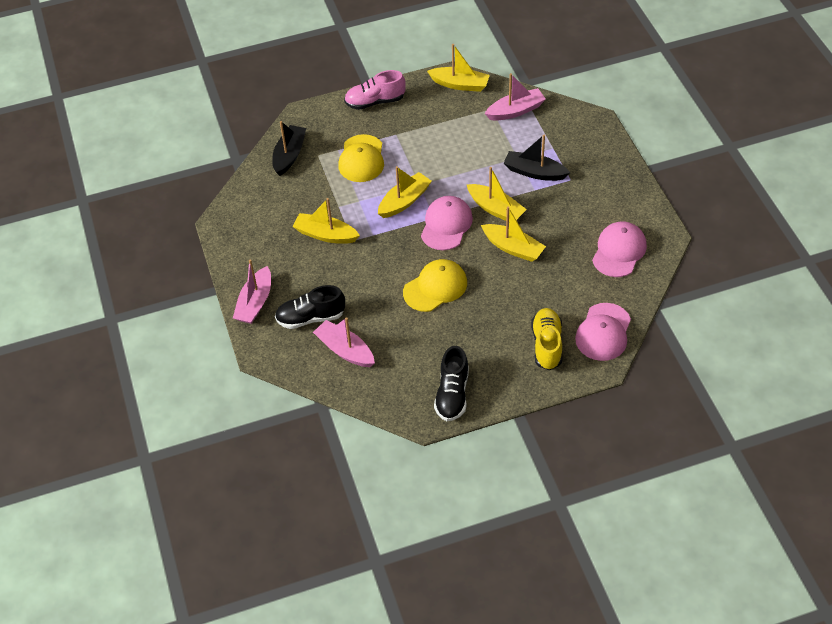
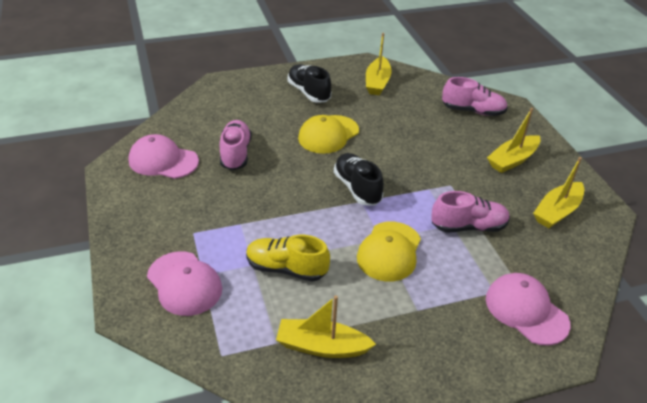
black boat: [272,121,306,176] [504,135,570,181] = 2 -> none = 0
pink boat: [233,259,271,324] [313,317,375,367] [485,73,546,121] = 3 -> none = 0
pink shoe: [344,70,406,110] = 1 -> [220,120,252,170] [431,191,510,232] [442,77,508,116] = 3
yellow boat: [292,198,360,244] [378,166,432,218] [427,44,490,92] [467,167,527,221] [481,206,546,262] = 5 -> [276,296,376,358] [366,33,392,95] [487,108,541,173] [533,157,584,228] = 4

